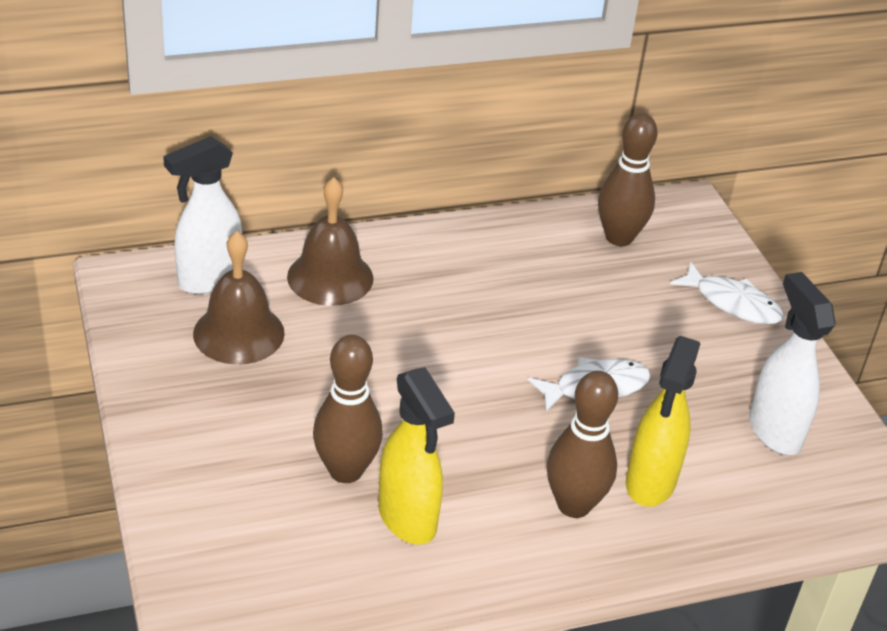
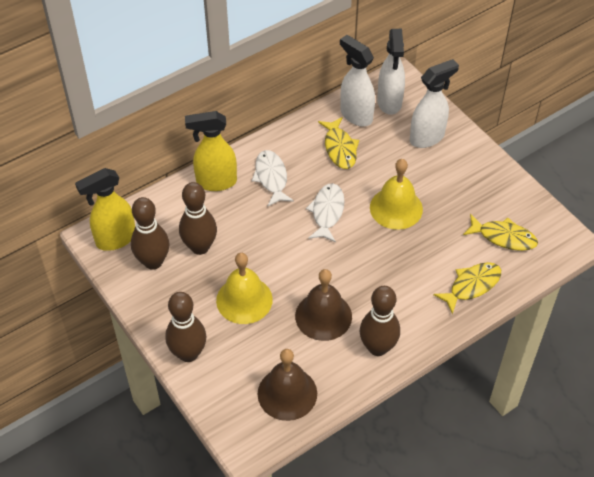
brown bowling pin: [313,335,383,483] [547,371,618,518] [598,113,658,246] = 3 -> [131,197,169,270] [165,292,206,362] [179,182,217,255] [360,286,400,356] = 4
white spray bottle: [163,136,242,294] [749,272,836,455] = 2 -> [340,35,375,126] [377,29,405,115] [410,59,459,148] = 3
yellow bell: none = 0 -> [216,253,273,324] [370,159,423,230] = 2
yellow fish: none = 0 -> [318,117,359,169] [433,262,501,314] [463,214,538,251] = 3

